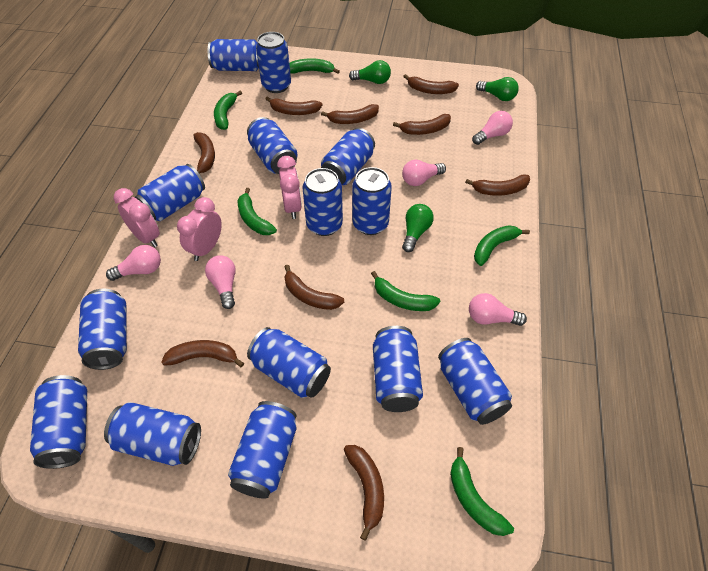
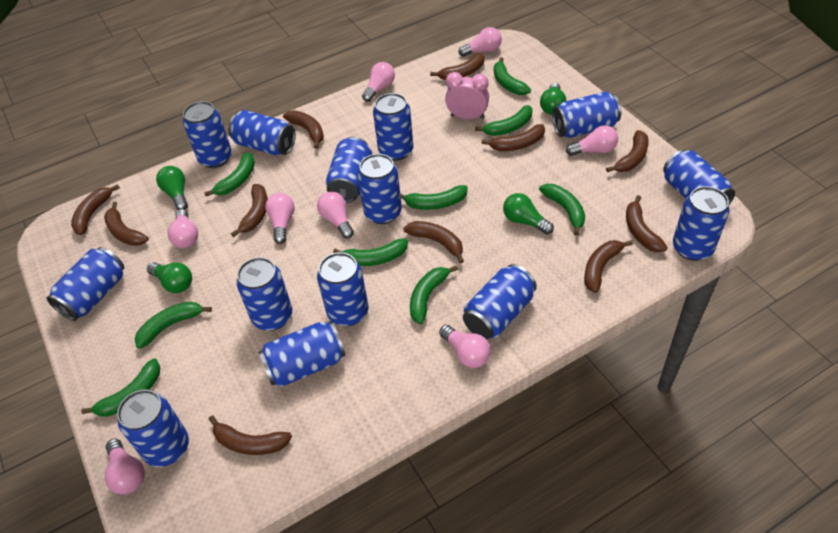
brown banana: [161,340,244,367] [193,132,215,173] [266,96,323,115] [285,265,344,310] [321,104,379,124] [344,445,384,541] [393,114,451,135] [403,74,459,94] [465,174,530,196] = 9 -> [71,184,120,235] [104,202,149,246] [209,416,292,455] [231,184,268,237] [283,111,324,149] [403,221,464,263] [430,53,484,80] [482,124,545,151] [584,240,633,293] [606,130,649,172] [626,195,668,252] = 11
green banana: [214,91,242,130] [238,188,277,235] [289,58,340,74] [371,271,440,311] [450,447,514,536] [474,225,530,266] = 6 -> [81,358,160,416] [135,301,212,349] [204,152,255,196] [333,238,408,266] [400,185,468,210] [410,265,458,324] [475,105,533,136] [494,57,531,95] [539,184,585,236] = 9
green light bulb: [349,60,391,84] [402,204,434,252] [476,77,519,101] = 3 -> [147,262,192,293] [156,166,188,210] [503,193,554,234] [540,83,566,115] = 4
pink clock: [114,188,160,247] [177,197,222,261] [277,156,302,219] = 3 -> [445,72,489,119] = 1
pink light bulb: [106,245,161,281] [205,255,236,309] [402,160,446,186] [469,293,527,326] [472,111,513,145] = 5 -> [105,438,145,495] [168,209,198,248] [265,193,295,244] [317,191,354,238] [362,62,395,102] [439,325,491,368] [459,27,502,57] [566,125,618,156] = 8

